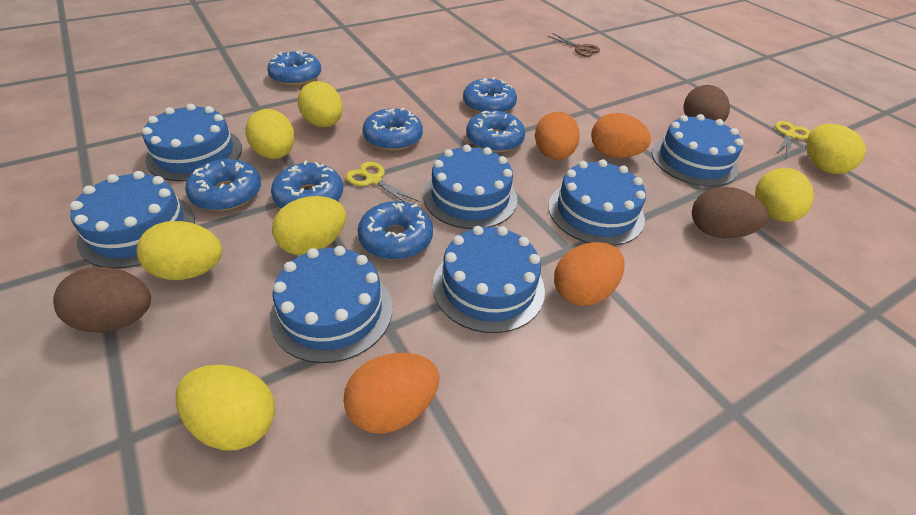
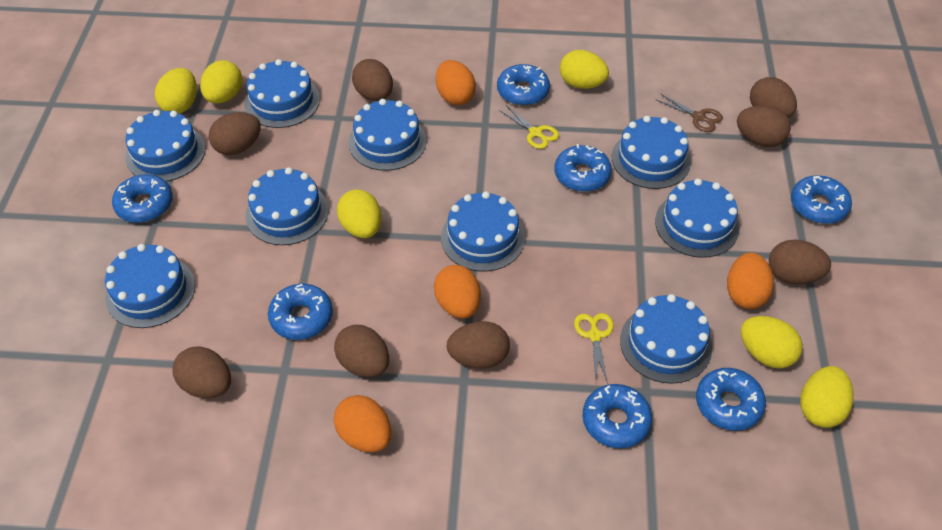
blue cake: [70,171,195,269] [142,104,242,181] [270,246,392,363] [423,145,518,229] [433,226,545,333] [548,159,646,246] [652,114,744,187] = 7 -> [105,244,195,328] [125,110,205,182] [244,59,320,128] [245,167,328,245] [349,99,426,171] [441,191,525,271] [612,116,691,189] [620,294,712,384] [655,179,739,258] = 9
brown egg: [53,267,151,332] [683,85,730,122] [692,187,768,238] = 3 -> [172,346,231,398] [209,112,261,155] [334,325,389,377] [352,59,393,101] [447,321,510,369] [737,106,791,147] [750,77,797,118] [769,240,831,284] = 8
yellow egg: [136,221,222,280] [176,365,275,450] [245,109,295,159] [272,196,346,255] [298,81,343,127] [755,168,814,222] [807,124,866,174] = 7 -> [155,68,197,114] [200,60,242,103] [337,189,382,238] [560,50,609,89] [741,316,803,369] [800,366,854,428] = 6

